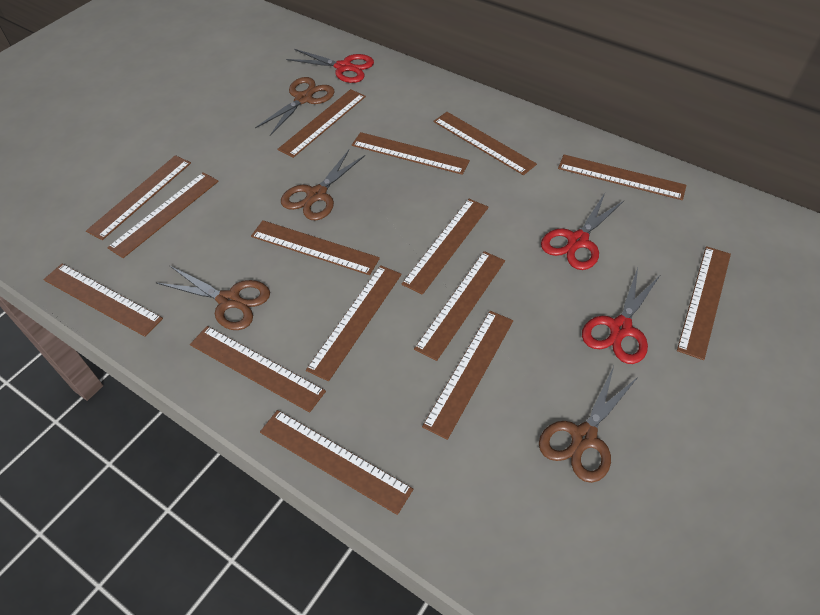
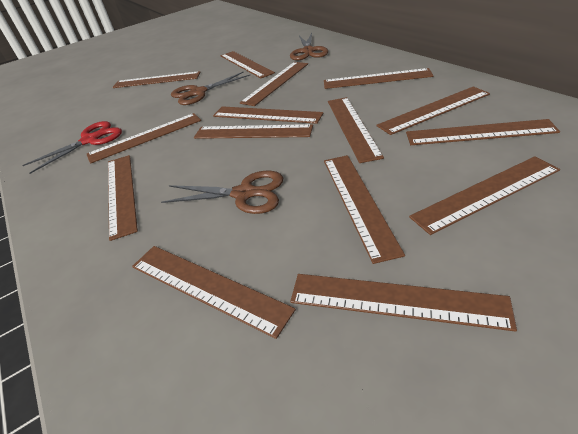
brown scissors: [156,265,270,330] [255,77,334,136] [281,150,365,220] [539,366,638,483] = 4 -> [161,171,283,214] [171,71,250,105] [290,33,328,60] = 3
red scissors: [286,49,374,83] [541,193,625,270] [582,268,660,364] = 3 -> [22,121,122,174] = 1

